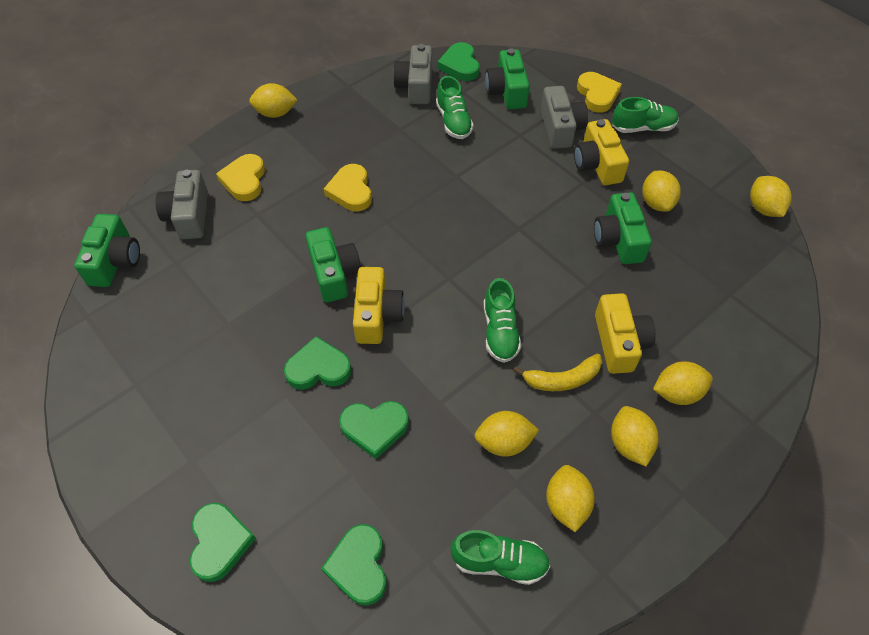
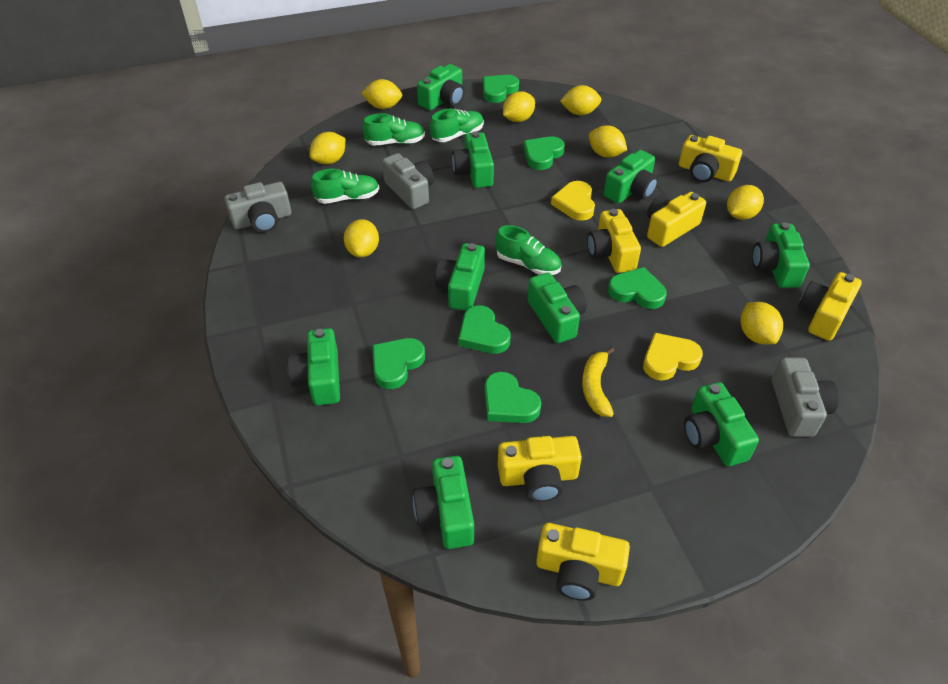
green camera: [74,214,140,287] [306,227,361,302] [485,48,530,109] [594,192,652,264] = 4 -> [287,328,340,406] [413,456,474,549] [417,64,464,110] [435,243,485,311] [452,131,494,188] [528,273,587,343] [604,150,658,204] [684,382,759,466] [752,222,810,288] = 9
green heart: [190,503,256,582] [284,336,351,390] [321,524,387,606] [339,401,409,459] [438,42,479,81] = 5 -> [372,338,425,389] [458,305,511,354] [483,75,519,103] [485,372,541,423] [523,136,565,170] [608,267,667,309] = 6
yellow camera: [353,267,405,344] [574,119,629,185] [595,293,656,374] = 3 -> [498,436,582,502] [536,523,630,601] [587,209,641,273] [647,192,706,247] [679,135,742,183] [798,272,862,341] = 6
yellow heart: [216,154,265,201] [324,164,372,211] [577,72,622,113] = 3 -> [551,181,595,221] [643,333,703,381] = 2
yellow lemon: [249,83,297,118] [474,411,539,457] [546,465,595,532] [611,406,659,466] [642,171,681,212] [653,361,713,405] [750,176,792,217] = 7 -> [310,132,345,164] [344,219,379,258] [362,79,402,109] [503,91,535,122] [560,85,602,115] [589,125,627,158] [727,185,764,220] [741,302,783,345] = 8

